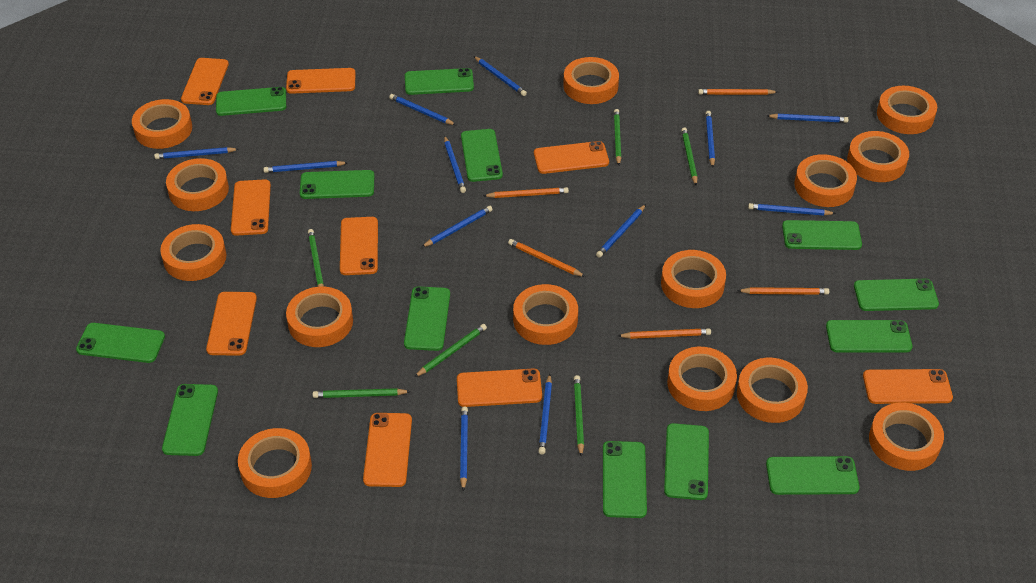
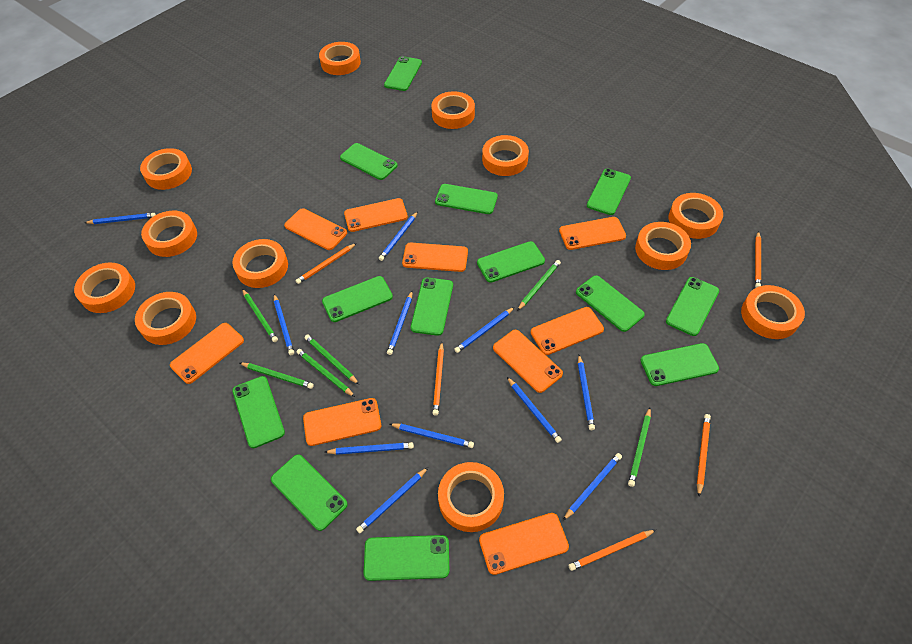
blue pencil: [154,147,239,159] [263,161,348,173] [389,94,456,125] [421,206,493,248] [444,136,466,193] [460,407,468,492] [474,56,527,96] [538,374,552,455] [596,204,646,258] [706,111,715,168] [748,203,836,216] [767,114,849,123] = 12 -> [85,213,156,224] [274,294,294,355] [324,442,414,455] [356,467,428,533] [379,211,418,261] [387,291,413,355] [390,423,474,448] [454,307,515,353] [507,377,562,443] [563,453,622,521] [578,355,595,430] = 11
orange tape: [132,99,192,149] [160,224,226,281] [166,158,229,211] [238,428,312,498] [286,287,353,347] [513,284,578,345] [563,57,619,104] [661,250,726,308] [667,347,737,411] [737,358,808,423] [795,154,857,207] [847,131,909,182] [869,403,944,471] [877,86,937,134] = 14 -> [74,263,135,313] [135,292,196,345] [140,148,192,190] [141,211,197,257] [232,239,288,288] [319,42,361,75] [431,91,475,129] [438,462,504,532] [482,135,529,176] [635,222,691,270] [668,193,723,239] [741,285,805,339] = 12

